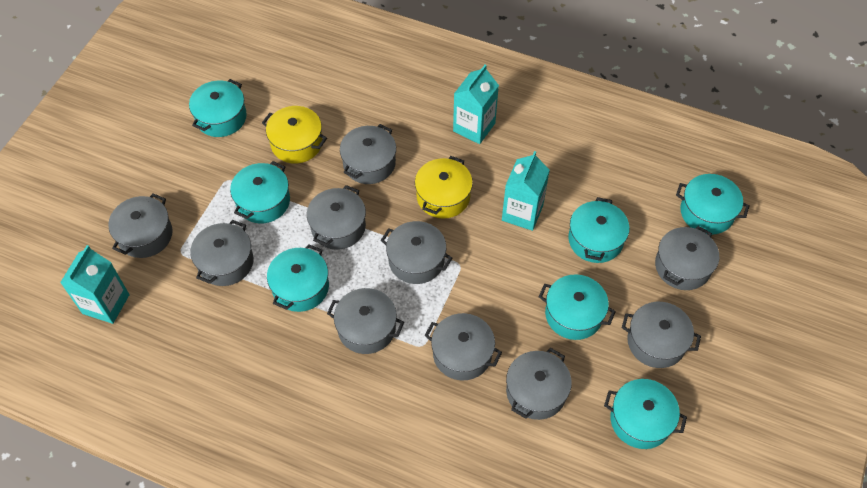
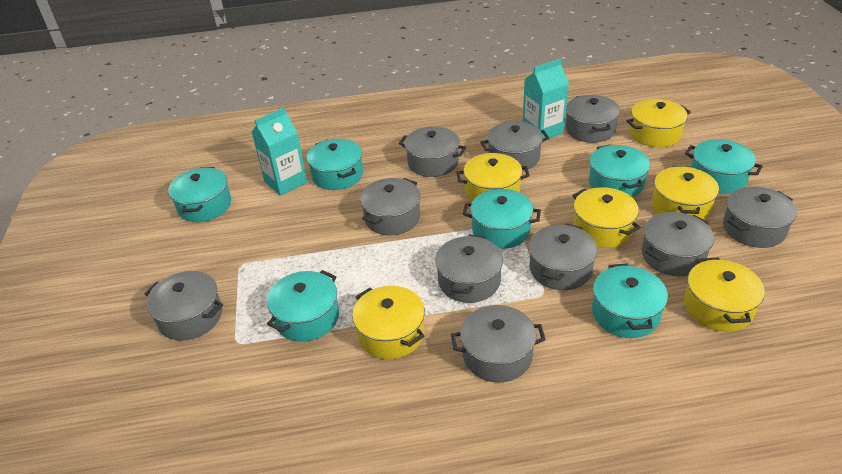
turquoise carton: [60,245,130,324] [453,65,499,144] [502,151,550,231] = 3 -> [252,107,307,196] [523,58,569,139] = 2
yellow pot: [262,106,327,163] [415,156,473,219] = 2 -> [352,286,425,359] [457,153,530,201] [572,187,641,248] [626,99,691,147] [652,166,719,220] [684,257,765,332] = 6

